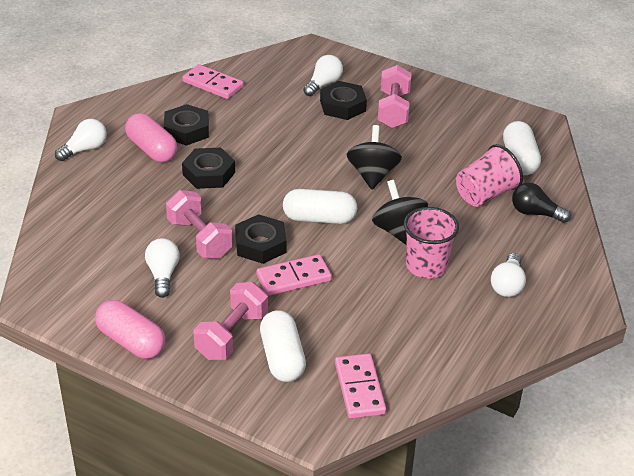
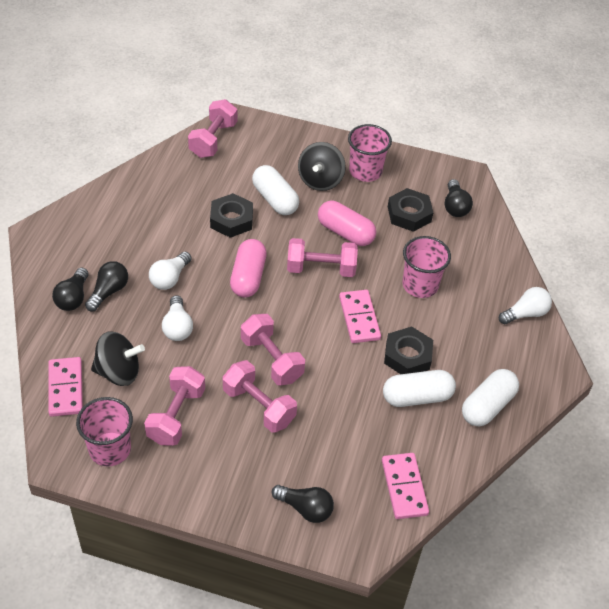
black light bulb: [512,182,571,223] = 1 -> [52,268,89,311] [85,261,128,311] [272,485,334,523] [445,179,473,217] = 4
black nut: [164,104,209,146] [182,147,235,189] [235,214,287,264] [320,81,367,120] = 4 -> [210,193,253,238] [384,326,433,374] [388,188,433,232] = 3
pink cup: [404,207,459,279] [456,144,523,207] = 2 -> [76,397,133,466] [348,124,392,182] [403,236,451,298] = 3
pink dumbbell: [166,190,233,259] [193,282,268,360] [378,65,411,128] = 3 -> [144,366,205,445] [188,99,237,158] [223,360,297,433] [241,314,305,385] [287,238,358,277] = 5
white light bulb: [55,119,107,161] [145,238,180,298] [303,55,343,96] [491,253,526,297] = 4 -> [149,252,192,290] [162,295,193,341] [499,287,552,325] = 3

